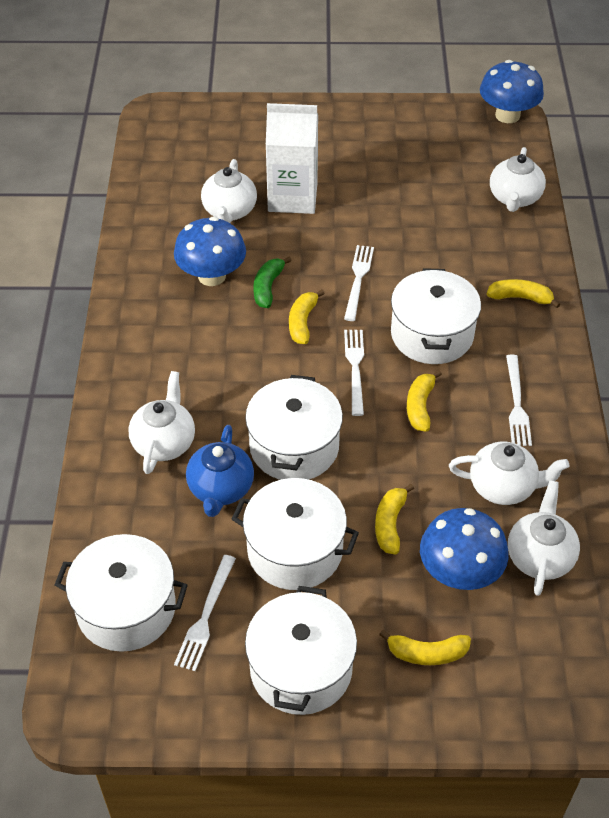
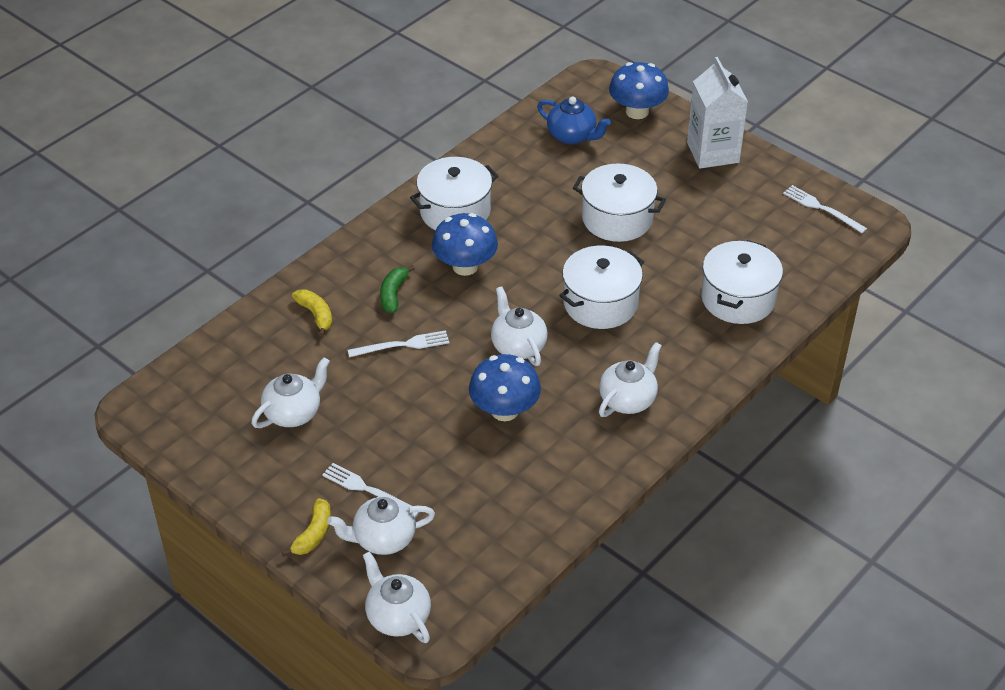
white fork: [174,555,236,671] [344,245,374,321] [344,330,364,416] [506,355,532,446] = 4 -> [322,463,419,517] [348,330,449,357] [783,185,867,233] = 3
white pot: [55,534,188,652] [232,478,359,590] [245,375,343,480] [245,586,357,715] [391,268,481,364] = 5 -> [410,157,499,230] [559,246,644,329] [573,163,666,242] [701,240,783,324] = 4
yellow banana: [289,290,325,344] [375,484,414,555] [379,630,471,665] [407,370,442,432] [487,279,560,308] = 5 -> [282,498,331,556] [292,289,332,337] = 2

